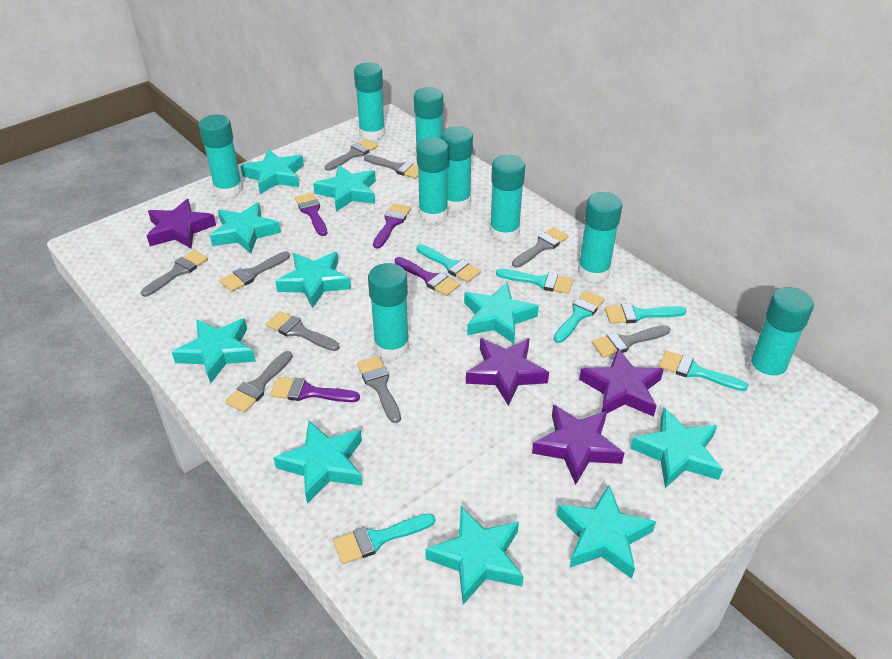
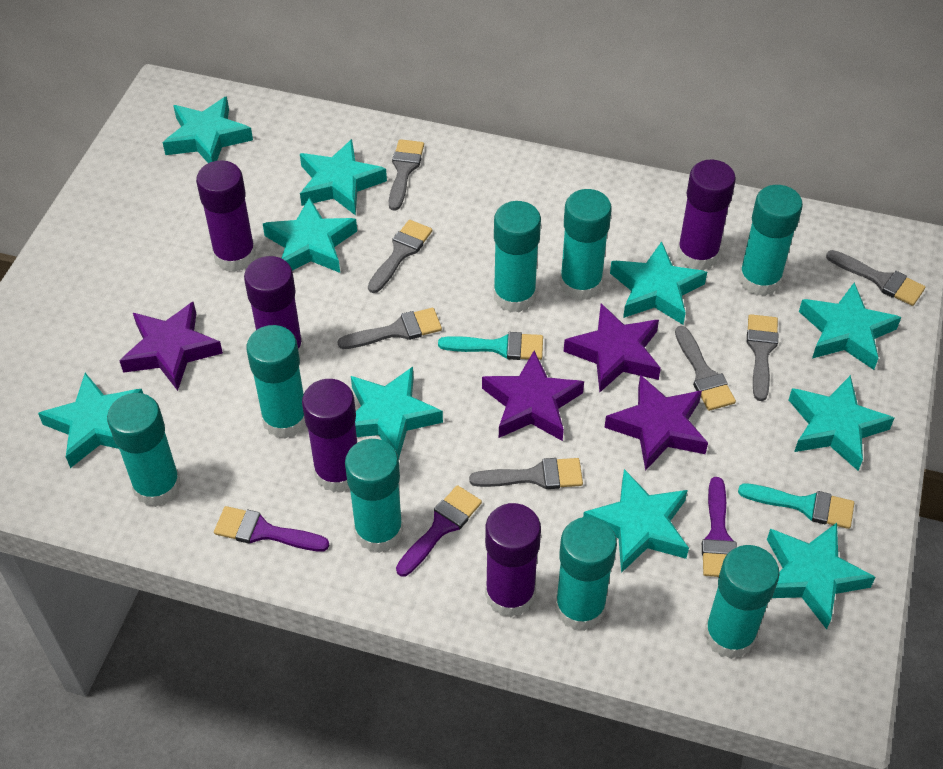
grey brush: [141,250,208,297] [220,251,290,292] [225,351,293,413] [266,311,340,351] [325,139,378,171] [357,356,401,423] [364,155,418,179] [512,227,569,268] [592,325,670,358] = 9 -> [337,308,442,349] [368,220,432,293] [389,139,424,211] [469,458,583,489] [675,326,736,411] [747,314,778,401] [826,250,925,306] = 7
purple brush: [270,377,360,402] [295,193,327,236] [373,203,411,249] [395,257,460,296] = 4 -> [214,506,329,551] [396,485,482,577] [702,477,737,577] = 3
purple glue stick: none = 0 -> [196,160,256,272] [244,256,304,360] [302,379,357,492] [485,503,541,617] [677,160,736,271] = 5
turquoise brush: [333,513,435,564] [417,244,481,283] [496,269,573,294] [554,290,605,343] [605,304,686,323] [659,350,748,391] = 6 -> [438,332,543,360] [738,483,854,529] = 2
turquoise glue stick: [199,115,243,198] [354,62,385,140] [368,263,409,359] [414,87,443,162] [416,138,449,223] [441,126,473,211] [490,155,525,242] [578,192,622,282] [747,287,814,385] = 9 -> [107,393,181,507] [246,325,306,439] [345,439,403,553] [494,201,541,313] [555,517,617,631] [560,189,612,301] [704,545,780,659] [739,185,803,296] = 8

